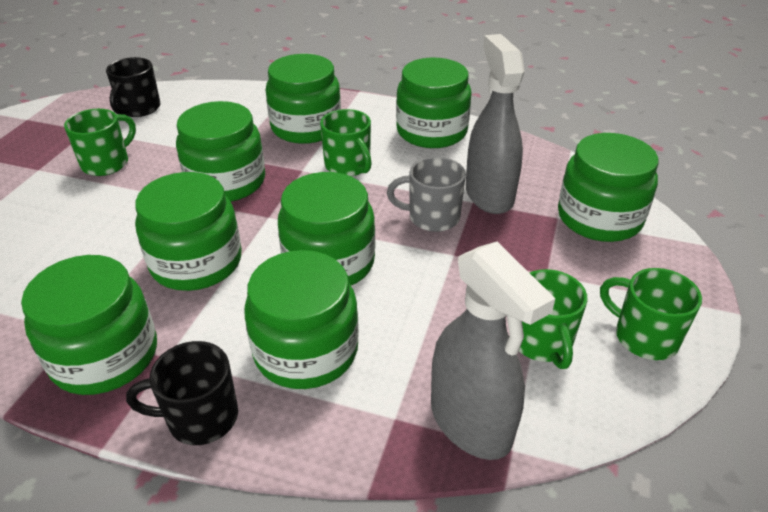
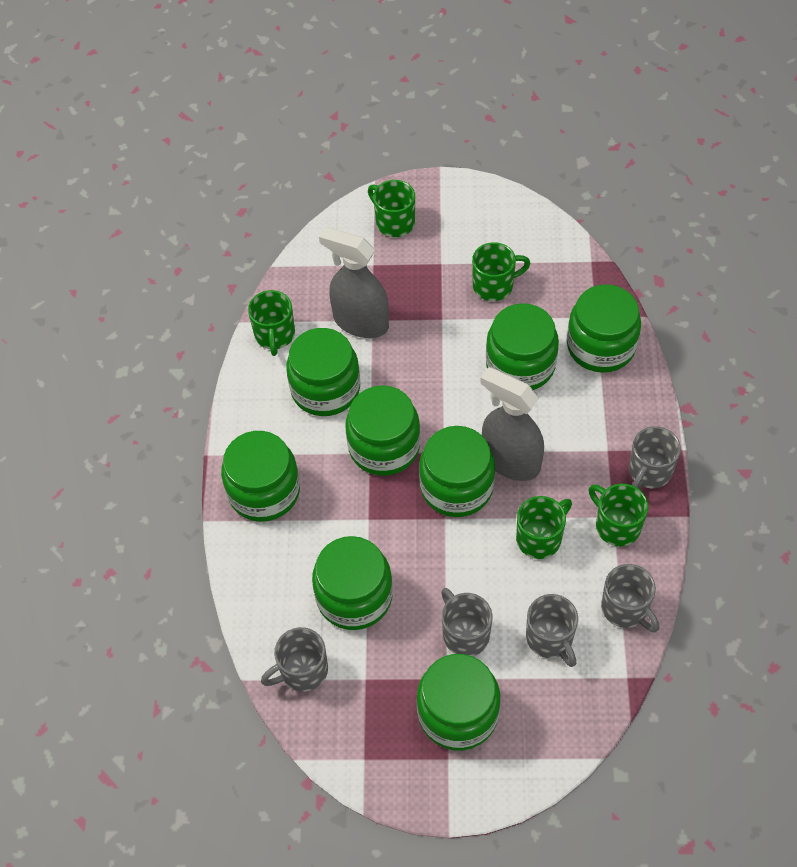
black mug: [106,57,160,117] [126,341,238,445] = 2 -> none = 0
green mug: [64,109,136,176] [320,109,372,176] [519,269,588,369] [600,268,702,360] = 4 -> [248,290,295,356] [368,180,415,237] [472,242,530,301] [516,496,572,559] [589,484,648,546] = 5
grey mug: [387,157,466,232] = 1 -> [261,627,328,692] [441,588,492,656] [526,594,578,667] [601,564,659,633] [629,426,681,490] = 5

